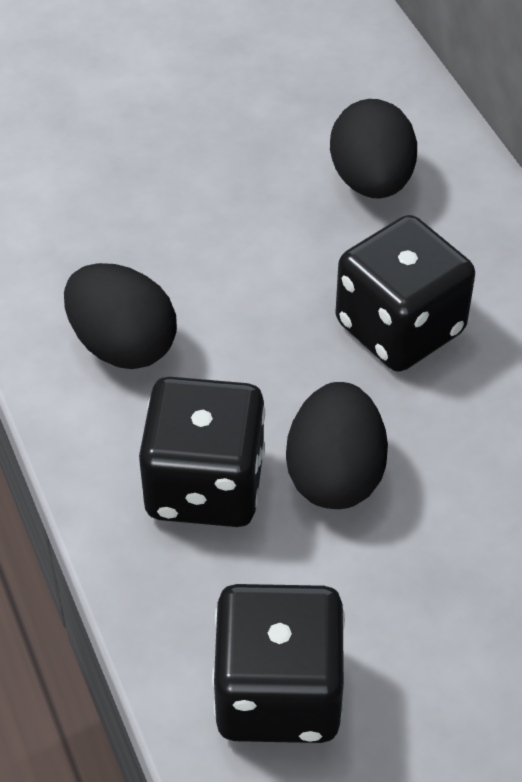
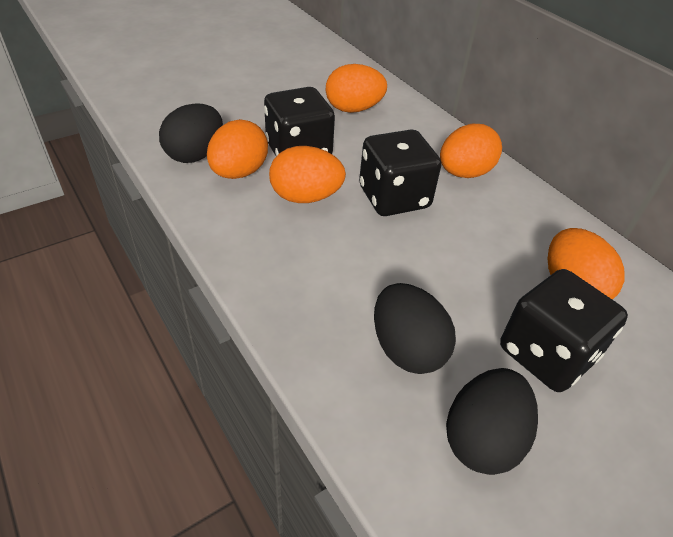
orange egg: none = 0 -> [207,119,268,179] [269,146,346,203] [326,64,387,113] [440,124,502,178] [547,228,625,300] = 5

